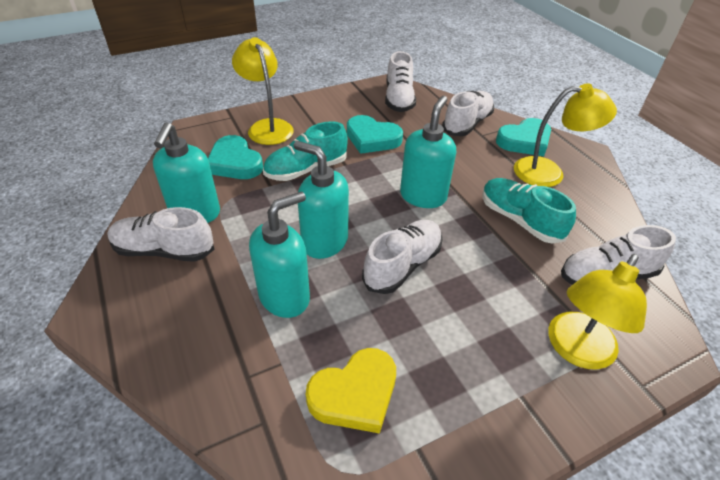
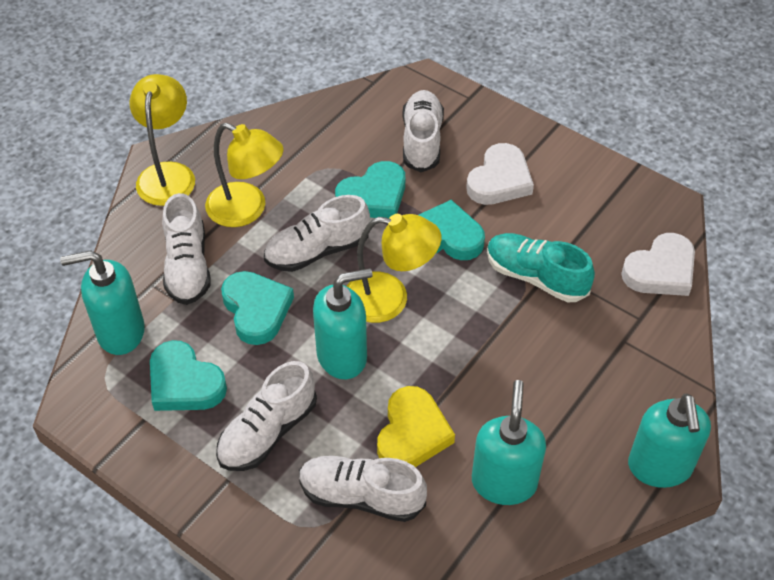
turquoise heart: [208,135,263,179] [347,115,403,154] [496,118,551,156] = 3 -> [150,340,227,411] [221,271,294,345] [335,161,405,218] [419,200,485,260] = 4
turquoise shoe: [263,121,348,181] [483,178,576,243] = 2 -> [487,233,595,302] = 1
white heart: none = 0 -> [466,143,534,205] [621,233,695,296] = 2

